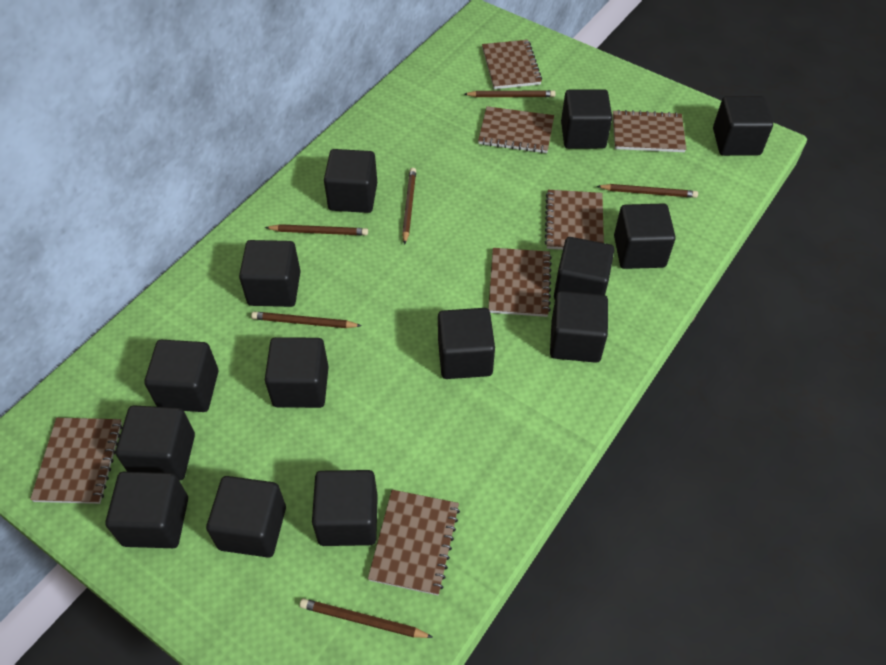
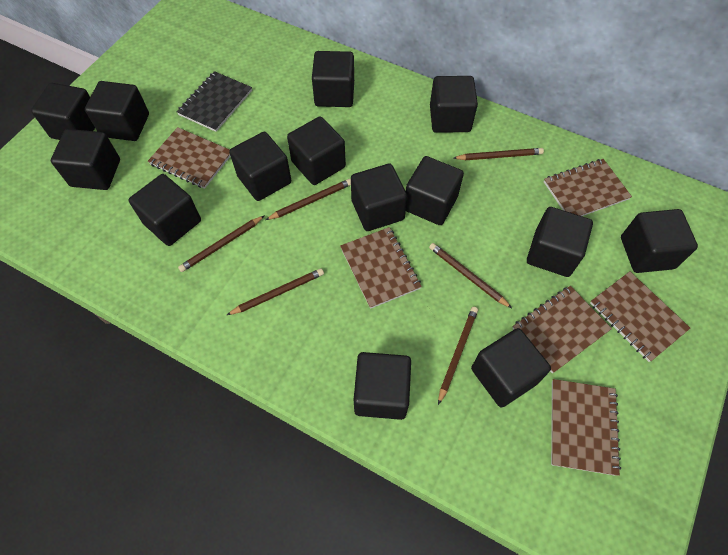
black notebook: none = 0 -> [177,71,252,132] = 1
brown notebook: [30,418,123,504] [368,490,460,595] [478,106,554,153] [482,40,542,89] [488,248,552,317] [545,190,604,250] [613,110,686,152] = 7 -> [148,127,231,189] [340,227,422,309] [512,286,612,373] [544,159,632,216] [551,379,621,476] [590,271,690,362] = 6

